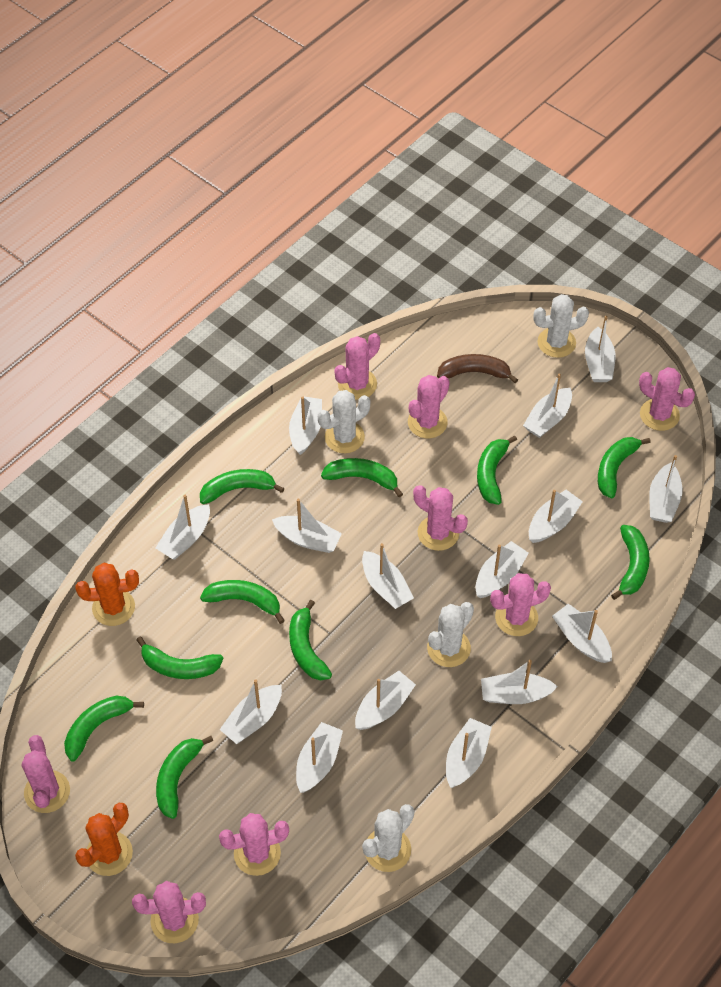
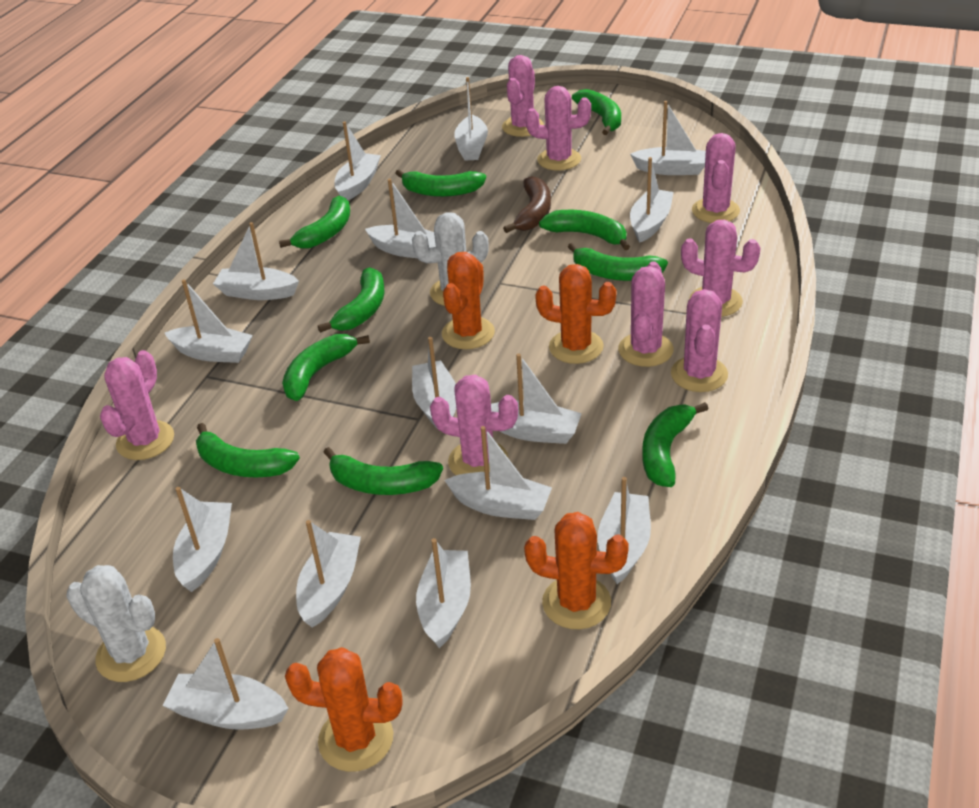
orange cactus: [75,563,139,626] [75,803,133,876] = 2 -> [285,647,402,772] [442,252,495,349] [524,512,629,629] [535,264,616,364] = 4
white cactus: [318,390,370,453] [362,804,414,872] [427,602,474,667] [533,294,589,358] = 4 -> [66,565,166,682] [412,212,489,306] = 2

